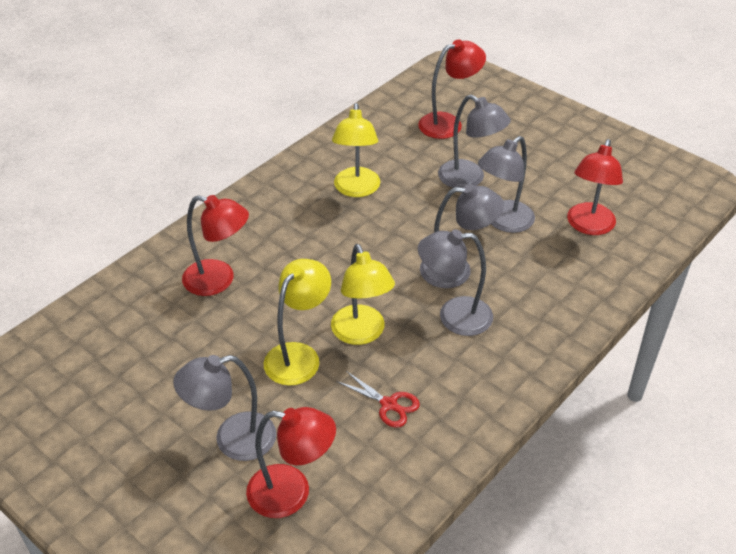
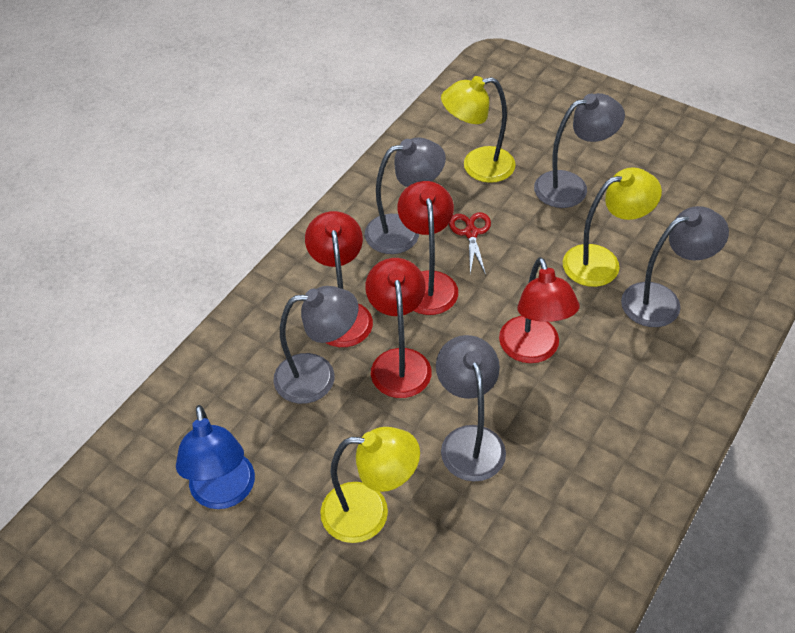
blue lamp: none = 0 -> [176,405,255,509] = 1

